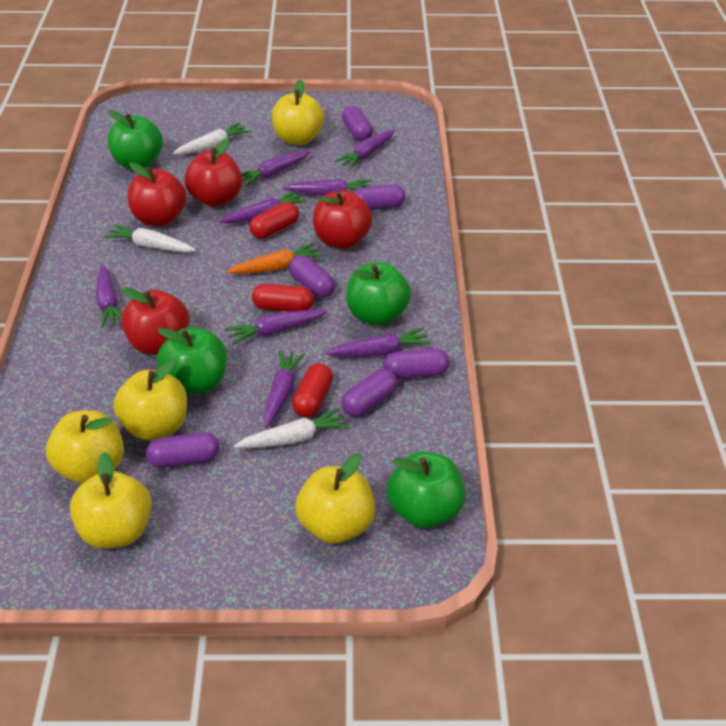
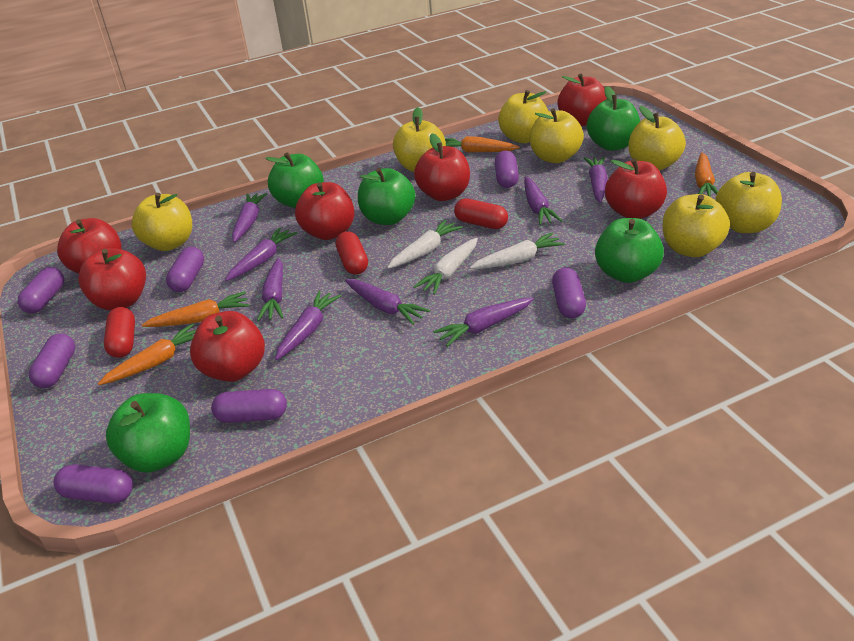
green apple: [107,110,163,169] [157,327,227,395] [346,262,411,326] [387,452,465,528] = 4 -> [106,393,190,472] [265,152,324,208] [358,168,415,225] [587,86,640,151] [595,218,664,283] = 5
orange carrot: [226,243,323,274] = 1 -> [98,324,197,385] [142,292,249,327] [445,136,520,153] [695,152,718,197] = 4
purple capsule: [146,432,219,468] [289,255,335,298] [342,106,373,141] [342,369,397,417] [353,184,405,210] [383,348,449,379] = 6 -> [18,267,64,314] [29,333,75,388] [53,464,133,503] [166,247,204,292] [211,389,287,423] [495,151,519,188] [552,267,586,318] = 7
red apple: [121,287,190,355] [127,162,187,226] [185,139,242,207] [313,190,372,249] = 4 -> [57,218,122,274] [78,248,146,311] [190,311,265,382] [295,182,354,240] [414,133,470,201] [557,74,607,126] [605,159,667,219] = 7
yellow apple: [46,410,124,484] [70,452,152,549] [114,359,187,440] [272,80,324,145] [296,453,375,544] = 5 -> [131,193,192,251] [393,107,446,172] [498,90,549,143] [530,108,584,163] [628,106,686,170] [663,194,730,257] [715,172,782,233] = 7

